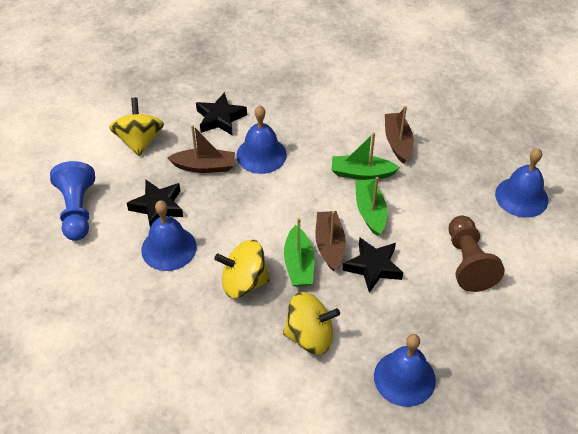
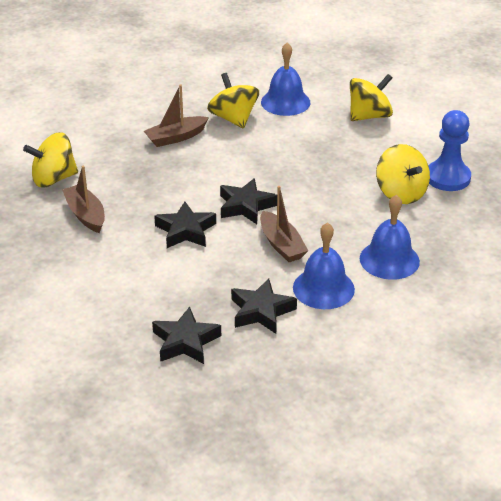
black star: [127,180,183,227] [196,92,247,136] [343,237,403,293] = 3 -> [152,307,221,364] [154,202,216,248] [220,178,277,224] [231,279,297,334] = 4
blue bell: [141,200,197,271] [236,105,287,174] [374,334,436,407] [495,148,548,218] = 4 -> [261,43,310,116] [293,222,355,309] [360,194,420,280] = 3
brown pawn: [449,215,505,292] = 1 -> none = 0
green boat: [284,218,315,287] [332,132,400,180] [355,177,387,236] = 3 -> none = 0
yellow spinning top: [109,97,164,156] [214,240,270,298] [283,292,340,355] = 3 -> [23,132,78,188] [207,73,259,129] [350,74,393,121] [376,144,430,204] = 4

